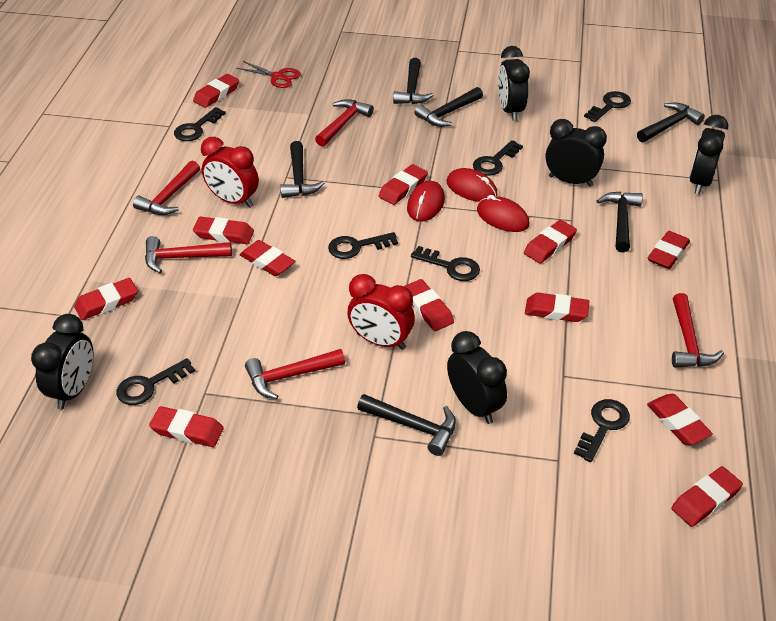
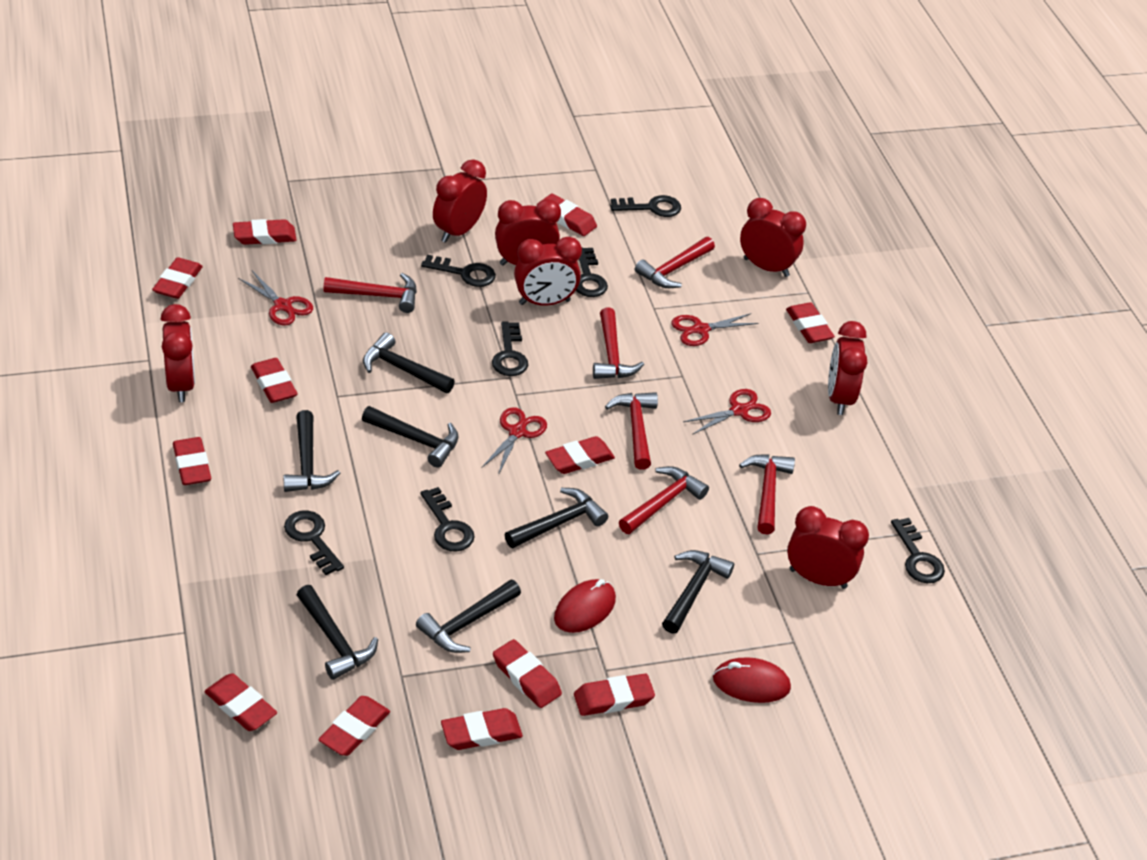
black clock: [31,314,94,409] [447,331,507,424] [498,46,530,121] [545,119,607,187] [690,115,728,194] = 5 -> none = 0
black hammer: [280,141,324,198] [357,394,456,456] [393,58,434,104] [414,87,483,127] [597,192,643,252] [637,103,705,142] = 6 -> [283,410,340,492] [297,585,378,680] [362,406,459,468] [363,333,455,393] [416,580,521,653] [505,488,608,548] [662,550,734,634] = 7
red clock: [201,137,259,208] [347,274,415,350] = 2 -> [161,304,195,402] [433,159,487,243] [495,199,561,266] [514,237,582,306] [740,198,806,277] [787,506,869,589] [828,321,867,415] = 7
red hammer: [133,161,200,215] [145,236,232,273] [245,349,345,399] [315,99,374,147] [672,293,724,368] = 5 -> [323,273,417,313] [593,308,644,379] [605,392,658,470] [619,466,709,534] [635,237,715,288] [739,454,795,535] = 6
red mouse: [407,181,445,222] [447,168,498,202] [477,195,530,232] = 3 -> [554,579,616,633] [713,657,791,703] = 2
red scissors: [236,61,301,88] = 1 -> [238,271,313,326] [482,407,547,475] [671,313,759,346] [683,389,771,435] = 4

